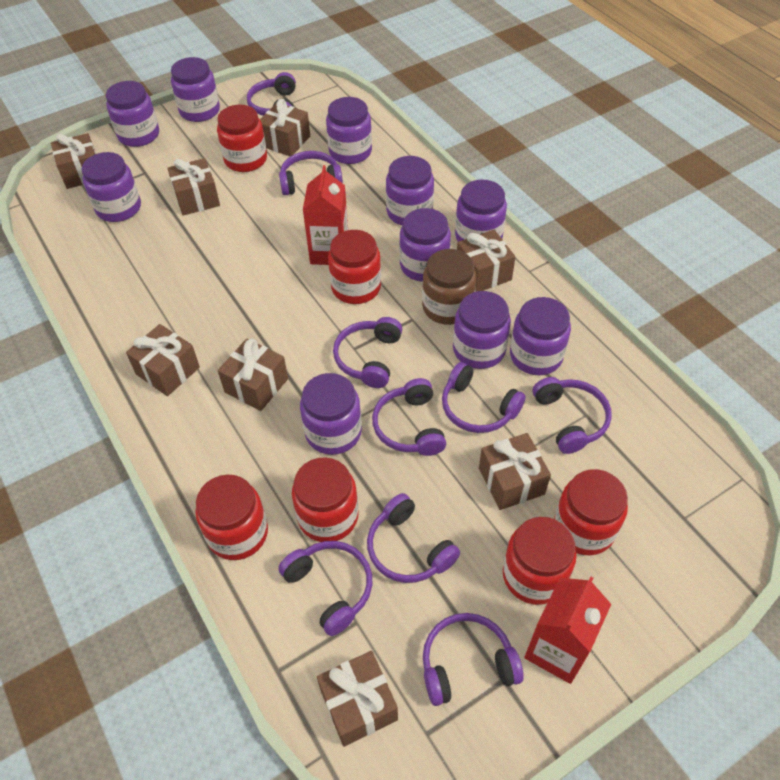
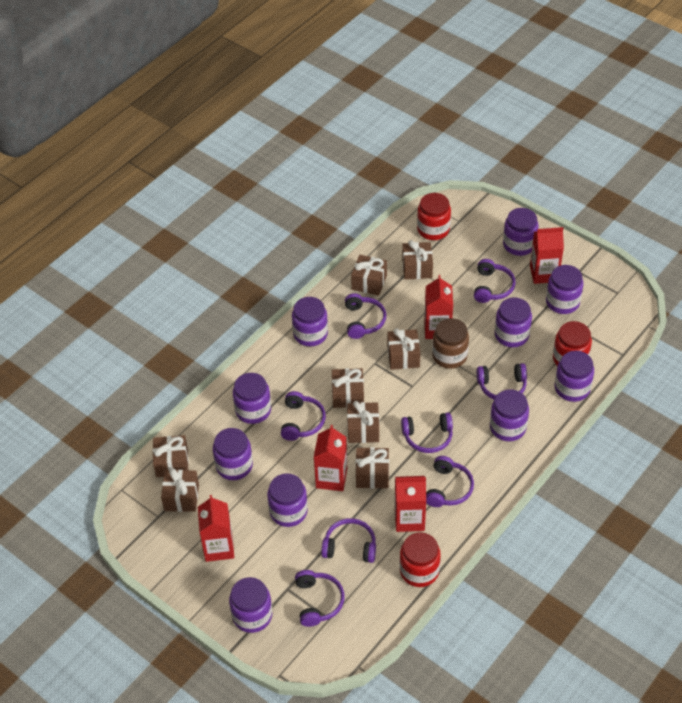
purple headphones: [247,72,296,116] [278,541,372,636] [279,151,343,195] [333,317,402,388] [367,493,460,583] [372,378,446,456] [423,613,524,706] [442,362,526,433] [533,377,612,454] = 9 -> [281,391,326,441] [295,570,344,627] [321,518,376,563] [345,293,386,339] [401,412,453,453] [426,456,474,507] [474,259,516,303] [477,363,527,400] = 8
red carton: [303,165,348,265] [524,576,611,684] = 2 -> [198,495,234,562] [314,425,347,491] [395,476,426,532] [424,275,453,339] [530,227,564,284] = 5
red jar: [195,475,268,560] [217,105,267,172] [292,457,359,542] [328,230,381,304] [503,517,576,605] [554,469,628,555] = 6 -> [400,532,441,587] [417,193,451,240] [553,321,592,366] = 3

